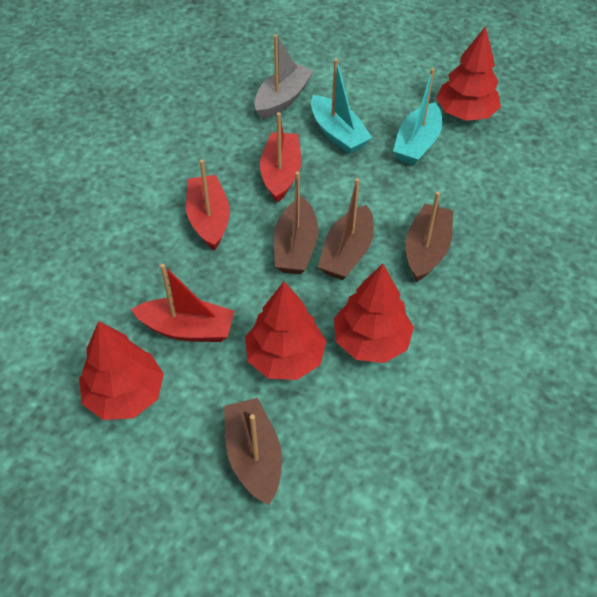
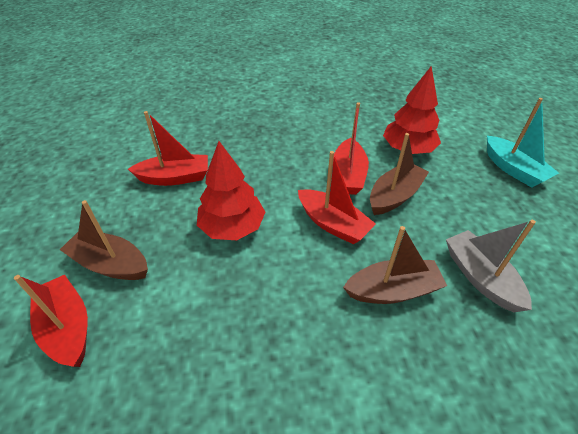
brown boat: [224,398,282,505] [274,171,318,274] [318,178,374,280] [405,192,453,282] = 4 -> [60,200,148,280] [343,226,447,304] [370,133,429,215] = 3
red boat: [131,264,234,342] [186,160,230,251] [260,112,301,203] = 3 -> [14,275,88,367] [128,111,208,186] [298,151,376,245] [333,102,369,195] = 4
red tree: [79,321,164,420] [245,281,326,380] [334,264,414,363] [436,26,501,121] = 4 -> [197,141,265,240] [383,66,441,154] = 2
turquoise boat: [311,59,372,154] [393,68,442,165] = 2 -> [487,98,559,188] = 1

